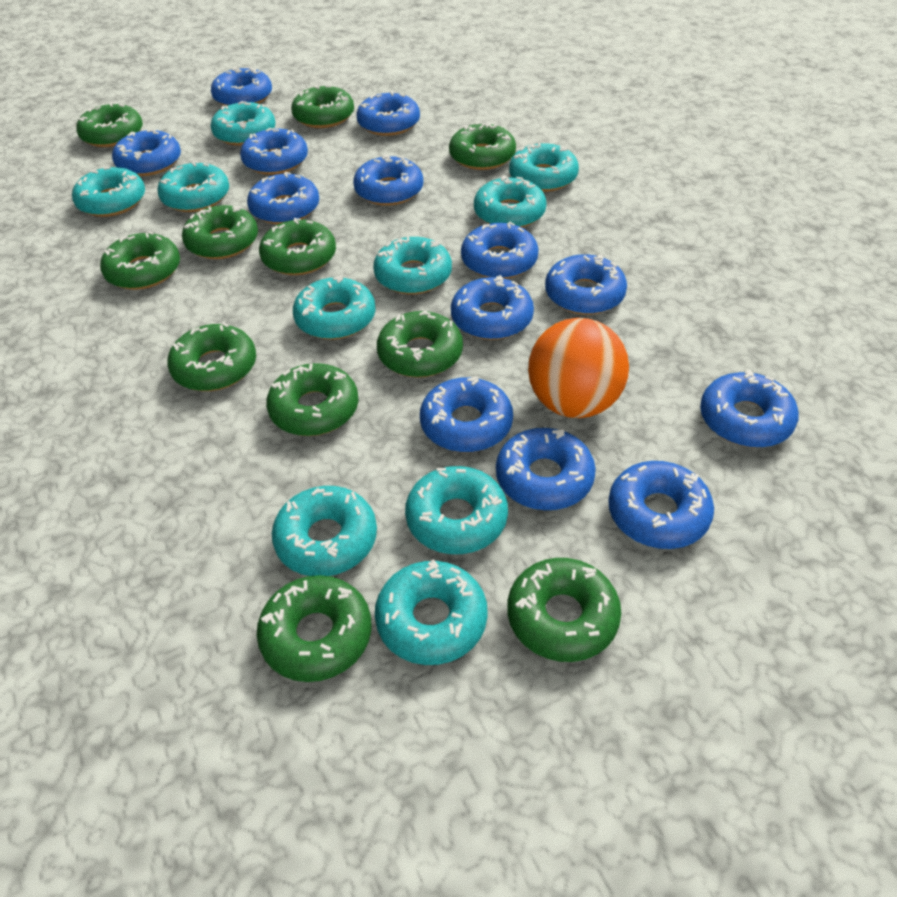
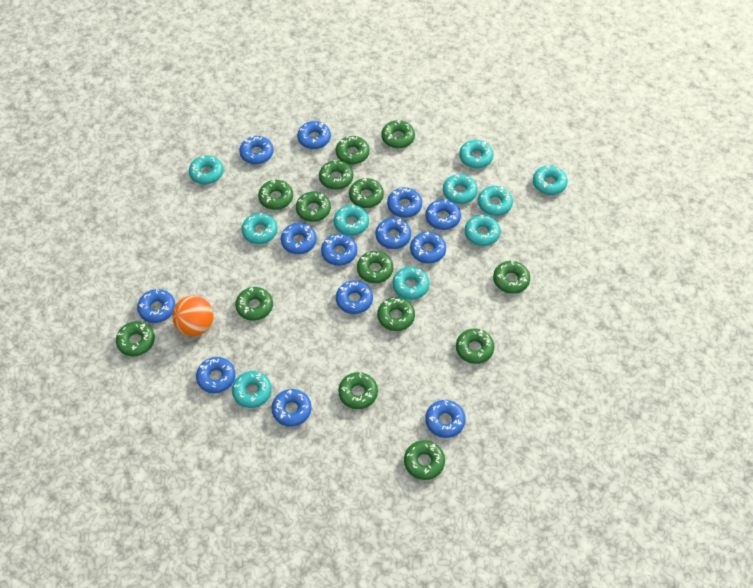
green donut: [76,102,143,147] [100,231,180,290] [167,322,256,391] [182,205,258,259] [257,575,372,682] [259,218,336,275] [266,363,358,436] [291,85,354,128] [377,311,463,378] [449,122,516,170] [507,558,621,662] = 11 -> [116,321,155,356] [235,287,273,321] [258,180,293,210] [296,191,331,222] [319,160,353,190] [336,136,370,164] [338,372,378,409] [349,178,384,208] [357,251,393,283] [377,297,415,331] [381,120,415,148] [404,440,445,480] [456,328,494,364] [493,260,530,294] = 14

